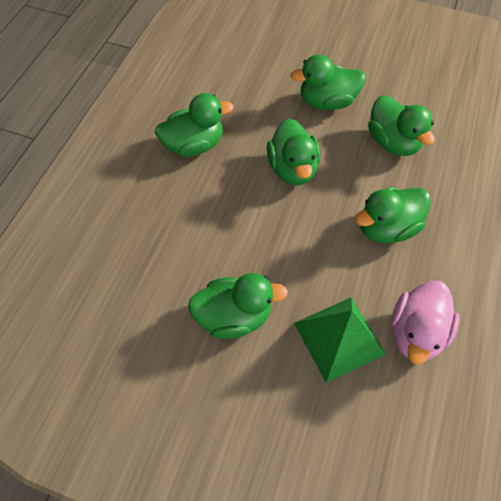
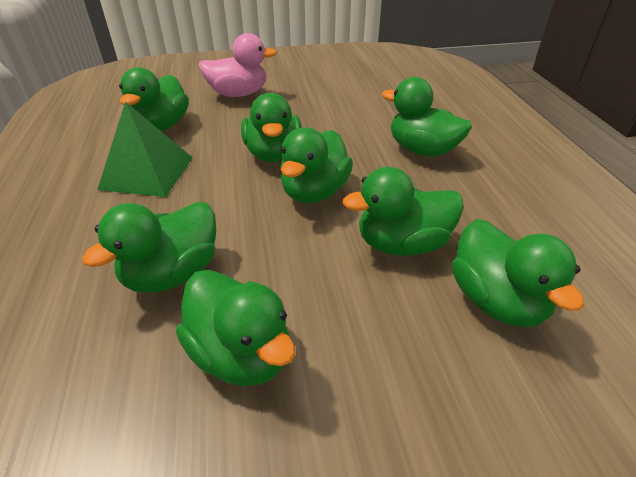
green duck: [155,93,233,157] [188,273,288,339] [267,118,320,185] [291,54,366,110] [355,187,431,243] [368,95,435,156] = 6 -> [82,202,216,293] [119,67,189,131] [176,270,296,386] [241,93,302,162] [280,127,353,203] [343,167,464,256] [382,77,472,157] [452,219,584,327] = 8

